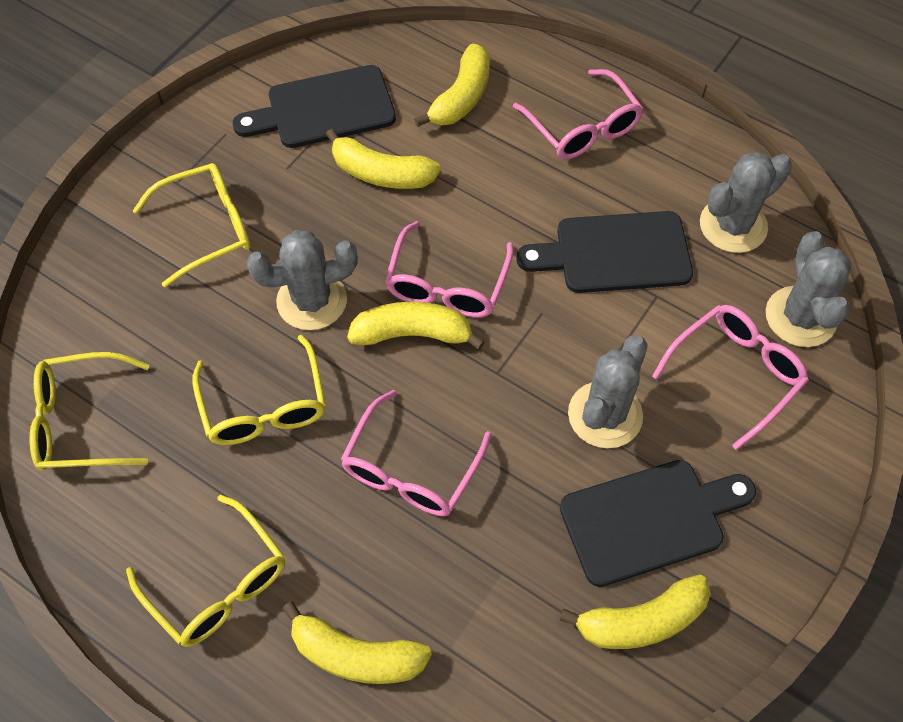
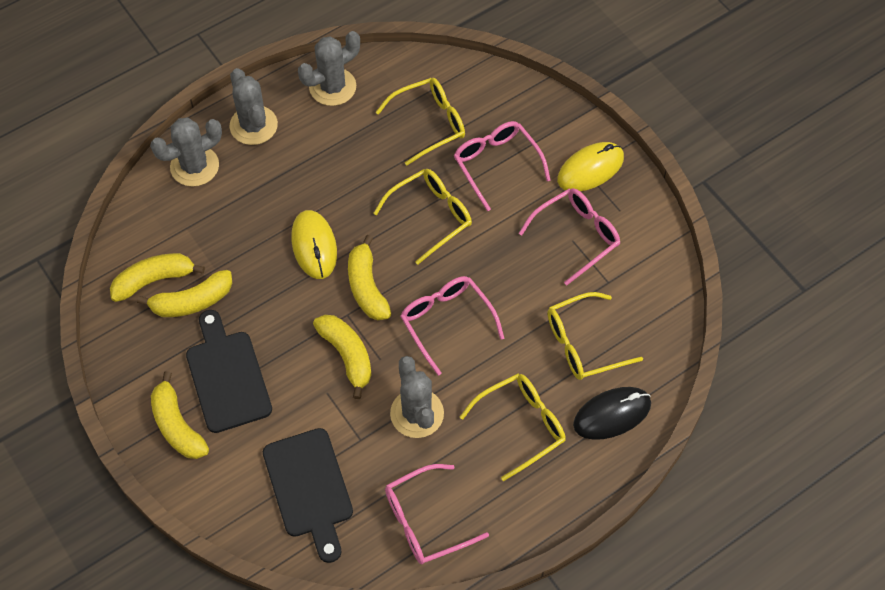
black cutting board: [233,65,396,148] [516,211,693,293] [560,460,756,587] = 3 -> [186,310,272,433] [263,428,353,563] = 2
black mouse: none = 0 -> [573,387,651,440] = 1
yellow mouse: none = 0 -> [291,210,337,279] [557,142,624,191] = 2

